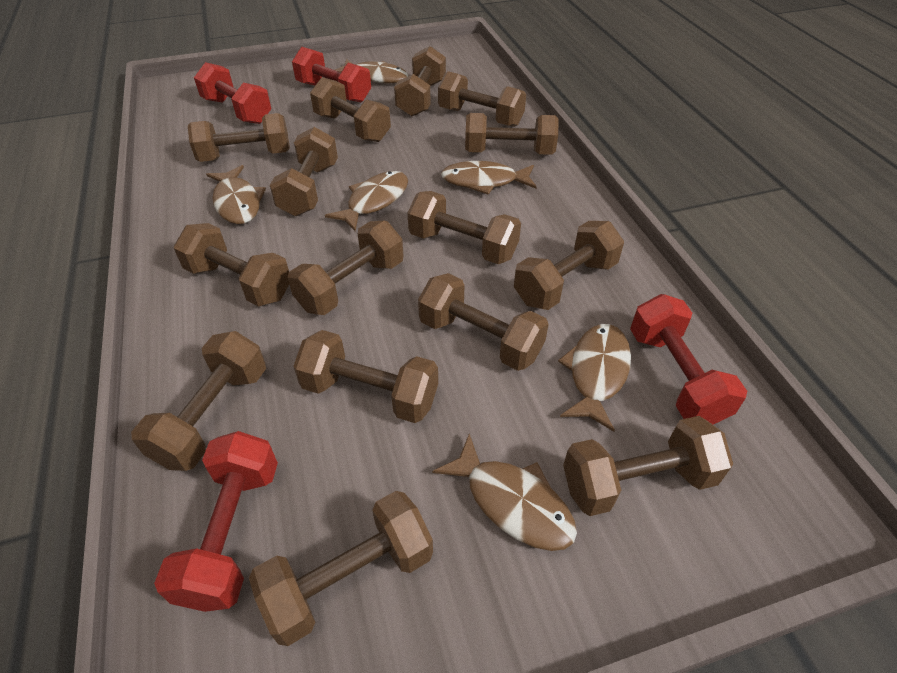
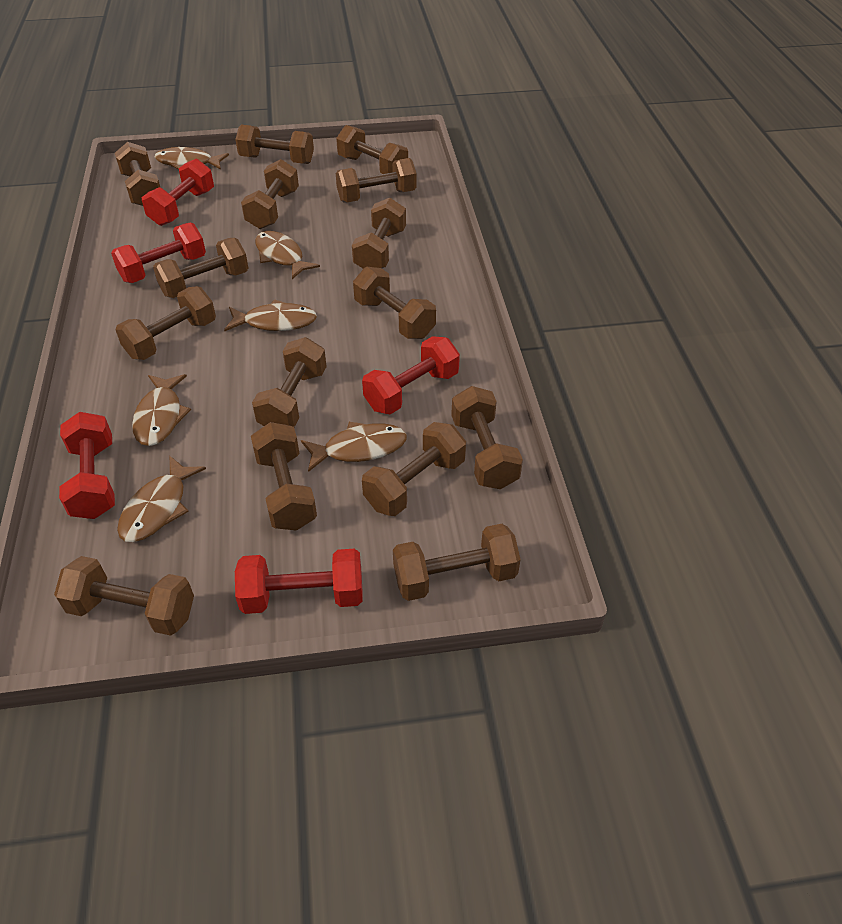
red dumbbell: [154,431,278,612] [194,62,272,124] [292,47,371,102] [630,294,747,424] = 4 -> [59,412,115,519] [111,222,206,283] [142,159,214,226] [235,549,363,614] [362,336,460,414] = 5

